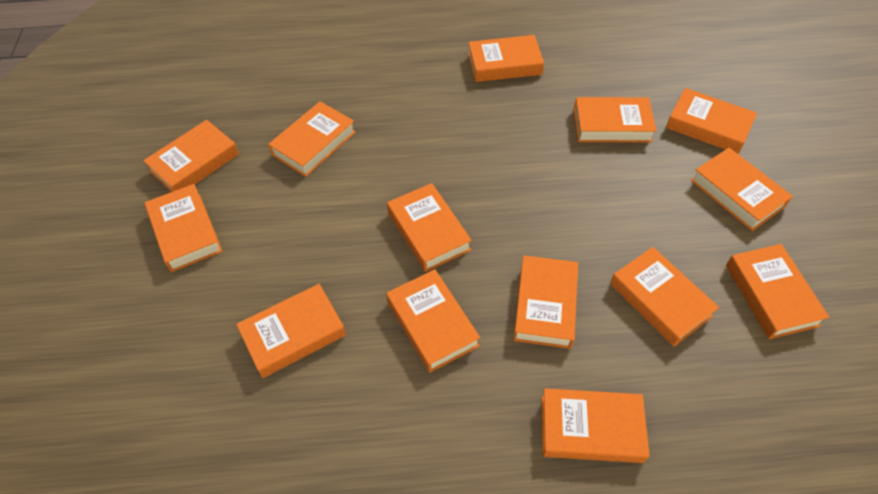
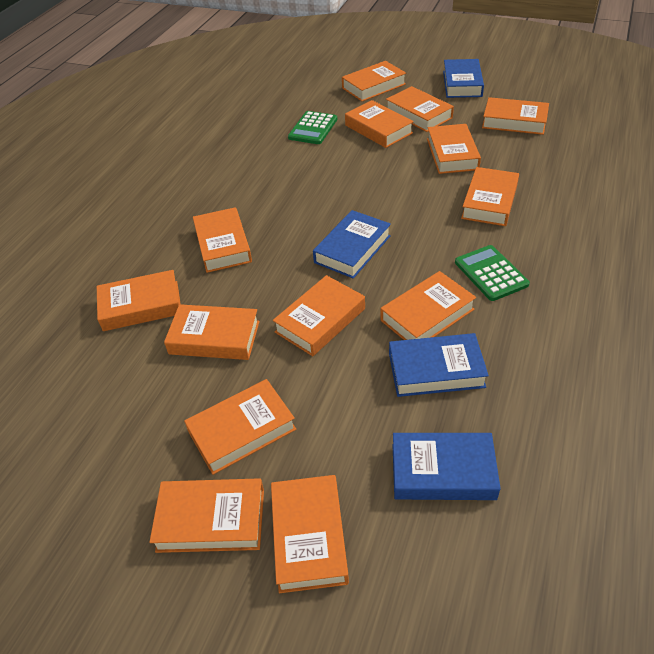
blue book: none = 0 -> [313,210,391,279] [389,333,489,397] [392,433,501,500] [443,59,484,98] = 4
green calculator: none = 0 -> [288,111,337,144] [455,245,530,301] = 2

